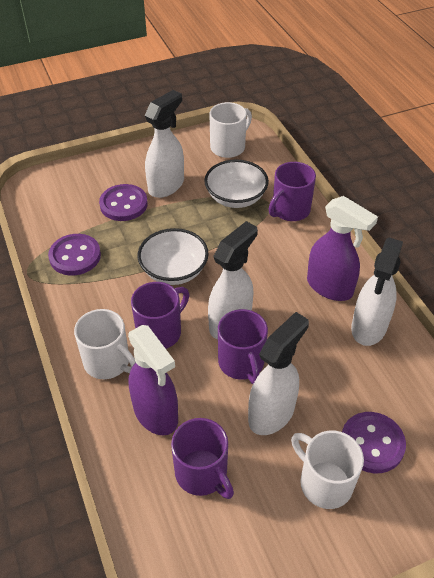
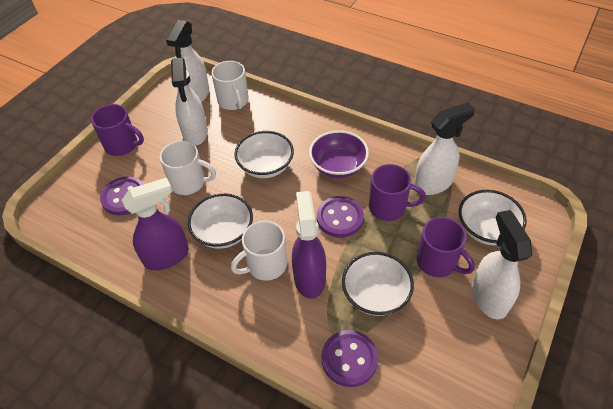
purple bowl: none = 0 -> [309,130,369,178] = 1
purple mug: [131,282,189,349] [171,418,234,499] [218,309,268,384] [269,162,316,221] = 4 -> [91,104,144,156] [369,164,426,221] [417,217,475,277] = 3
white bowl: [138,228,209,285] [204,159,269,208] = 2 -> [188,193,253,249] [234,131,294,178] [342,252,414,316] [459,190,527,245] = 4

